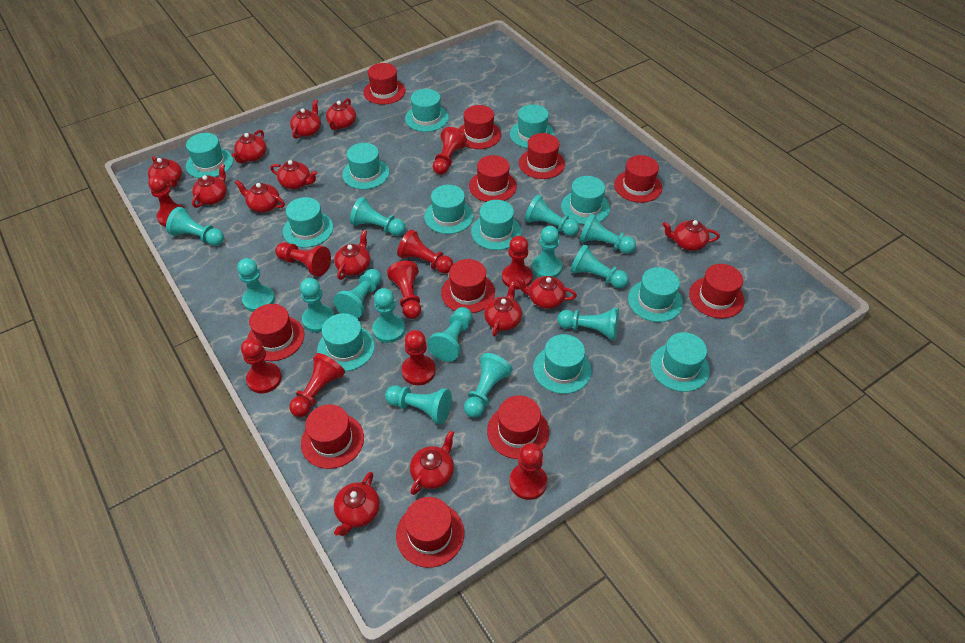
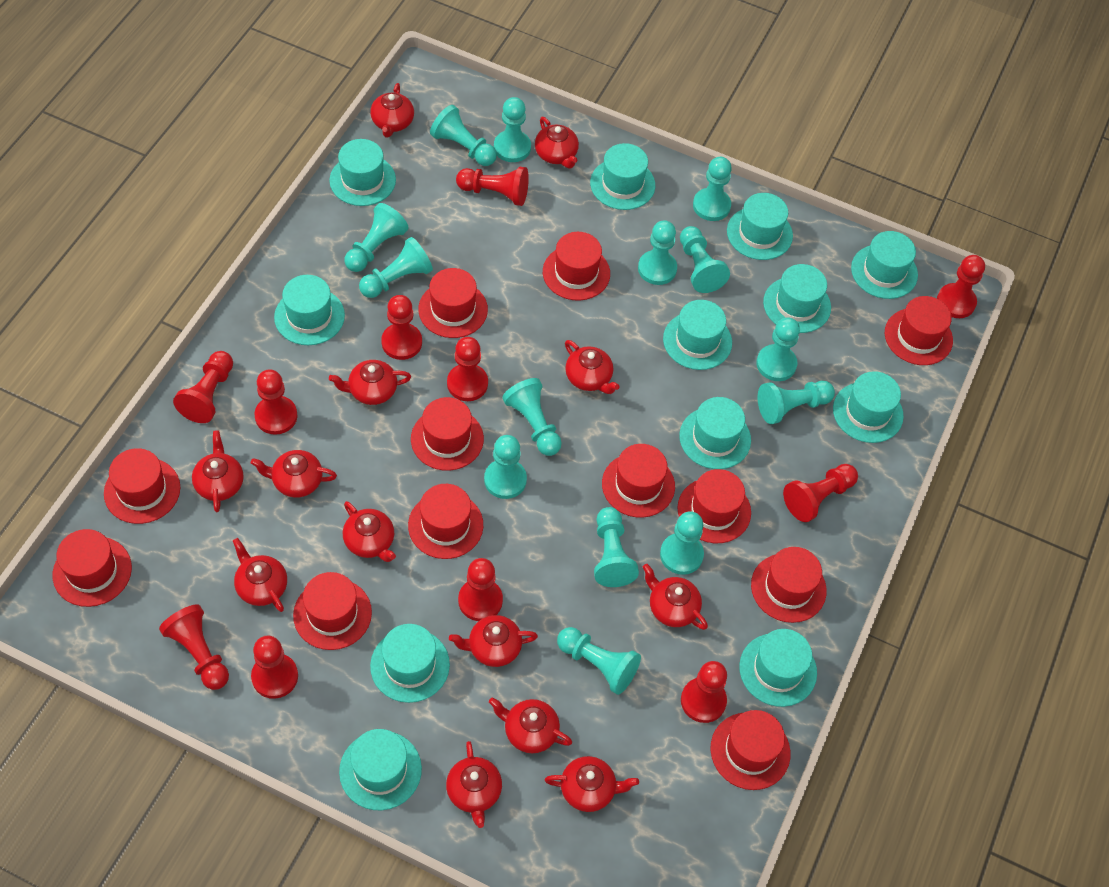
red hat: [247,304,304,361] [301,404,364,469] [363,63,406,104] [396,497,464,568] [441,259,495,313] [459,105,501,149] [469,155,517,202] [487,395,549,459] [519,133,565,179] [614,155,662,203] [689,264,745,318] = 11 -> [53,529,132,607] [104,448,180,524] [293,572,372,650] [408,484,483,559] [411,397,484,471] [418,268,488,338] [543,232,610,301] [602,444,675,518] [677,469,751,543] [710,710,791,790] [751,547,827,623] [885,296,953,365] = 12
red pawn: [148,175,185,226] [241,338,282,393] [275,242,331,277] [289,353,345,417] [387,261,421,319] [397,230,454,274] [402,330,436,385] [433,127,467,175] [502,236,533,289] [510,443,547,500] = 10 -> [159,604,229,690] [173,351,233,423] [251,635,298,699] [255,369,297,435] [381,295,422,360] [447,337,488,401] [456,167,529,206] [458,558,503,621] [681,661,727,723] [783,464,858,522] [937,255,985,318] = 11

